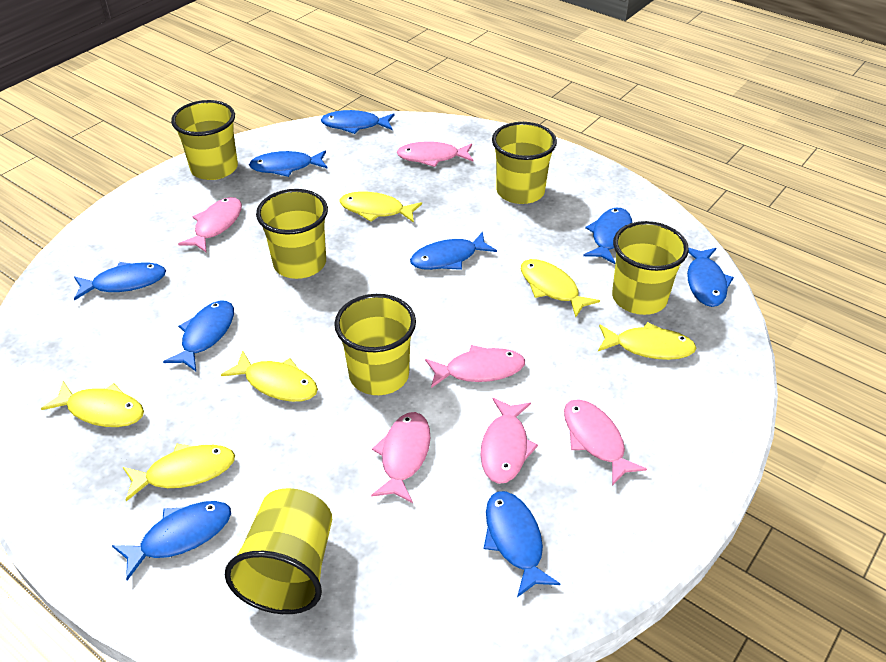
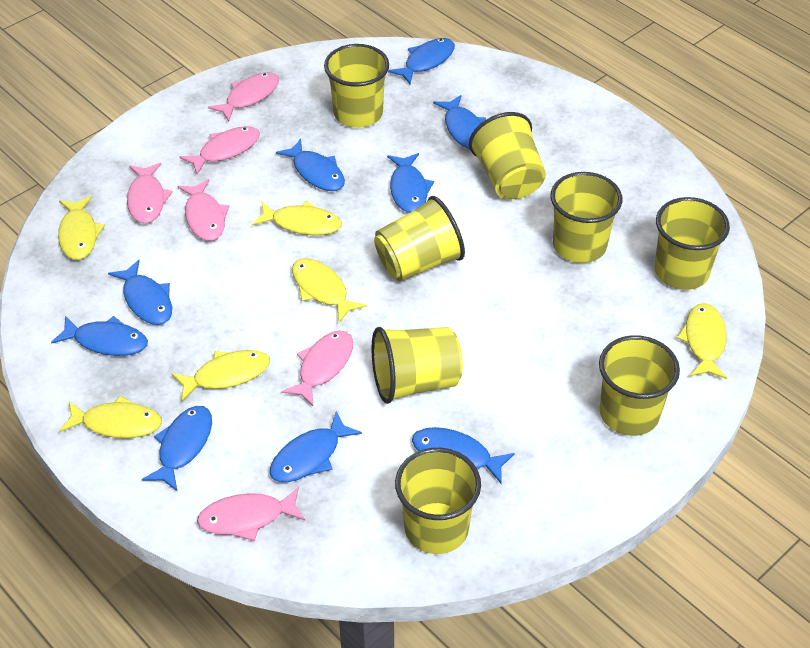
yellow cup: [171,100,238,180] [225,488,332,614] [256,189,328,279] [334,294,416,395] [492,122,557,204] [612,221,689,315] = 6 -> [324,44,389,128] [372,327,463,404] [374,196,465,281] [395,448,481,554] [469,112,546,199] [550,172,622,263] [599,335,680,436] [654,197,730,290] = 8

